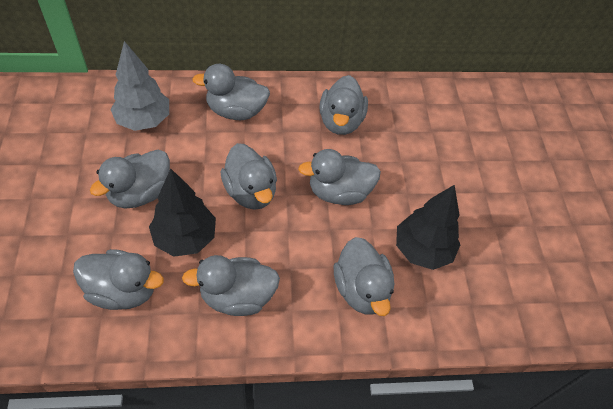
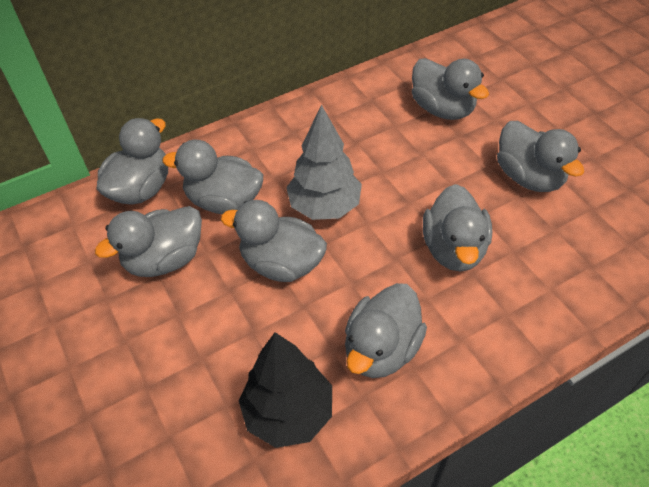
black tree: [149,169,216,257] [396,185,460,270] = 2 -> [239,332,332,448] = 1

